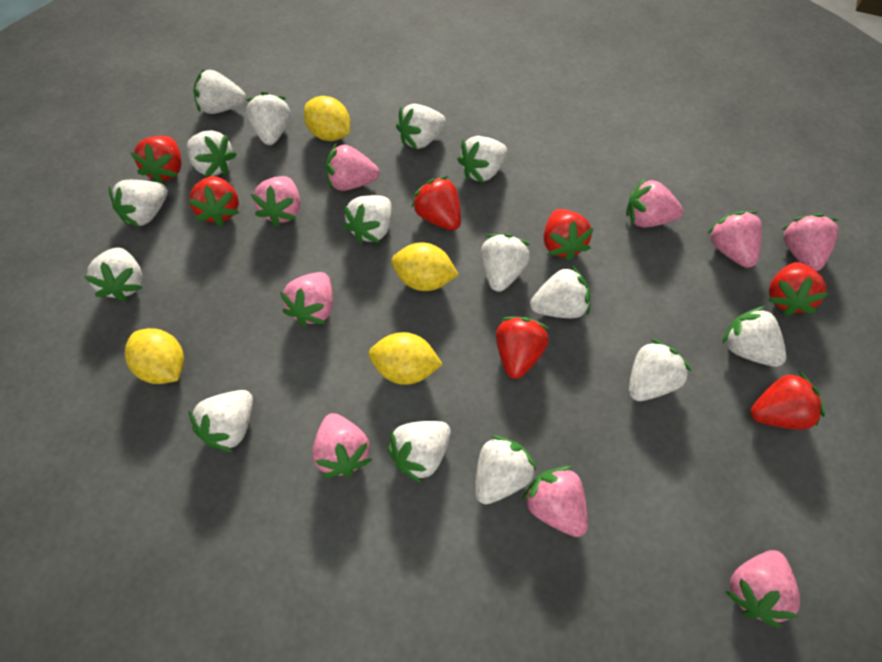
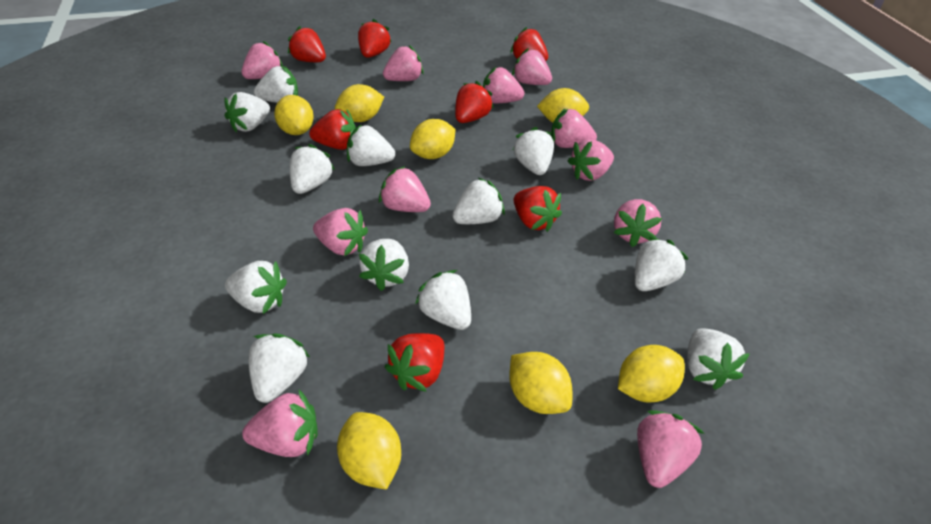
pink strawberry: [251,176,300,227] [280,272,333,327] [312,413,372,478] [325,143,379,191] [522,466,588,537] [626,178,683,227] [707,211,762,268] [725,550,800,628] [782,214,839,271] = 9 -> [241,41,283,79] [242,390,318,457] [313,208,368,256] [379,166,431,212] [383,45,424,81] [483,67,524,103] [512,48,552,85] [551,108,597,148] [568,139,614,181] [614,199,662,247] [637,410,705,488] = 11
white strawberry: [84,247,143,302] [109,180,168,227] [187,130,237,177] [188,390,253,452] [193,69,246,114] [246,92,290,145] [343,195,392,244] [387,421,451,483] [396,104,446,149] [457,136,507,183] [475,435,536,504] [481,234,530,292] [530,265,590,318] [629,339,691,401] [722,306,786,367] = 15 -> [224,92,270,132] [225,261,287,314] [248,333,311,403] [254,66,298,103] [290,144,335,194] [347,124,395,166] [359,239,409,291] [415,270,471,330] [452,178,505,224] [513,127,554,175] [634,237,689,291] [687,328,750,390] = 12
yellow lemon: [125,328,184,384] [304,96,350,141] [369,332,443,385] [391,243,459,291] = 4 -> [274,95,314,135] [335,84,384,122] [337,412,401,490] [410,119,455,159] [509,352,572,414] [537,88,589,122] [618,345,685,403] = 7

